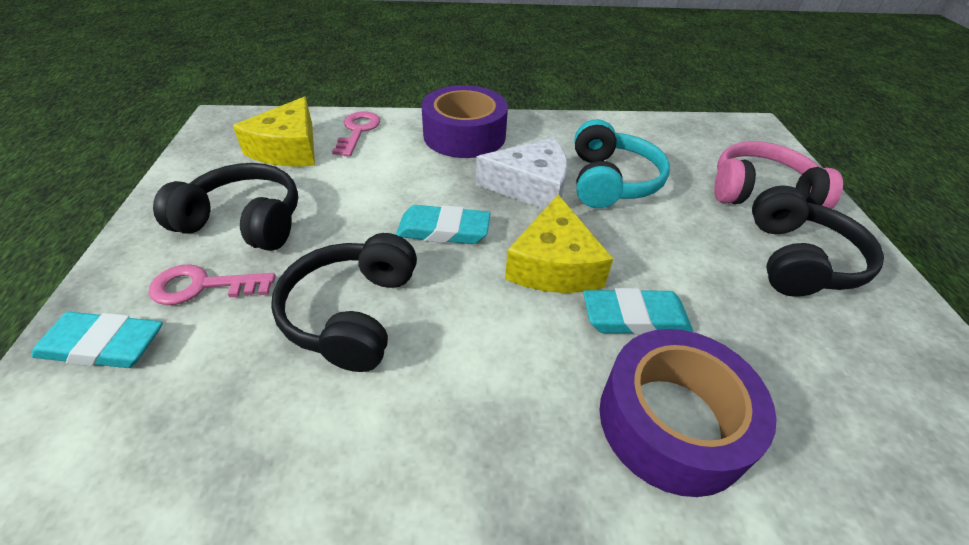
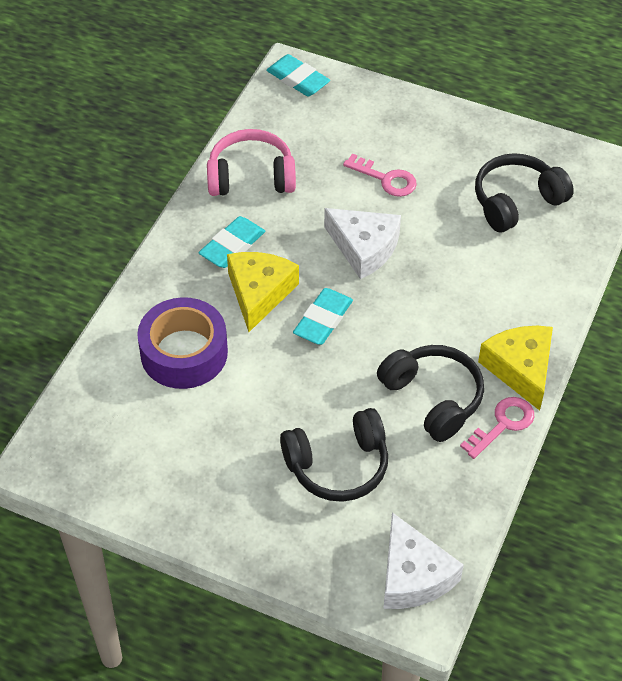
purple tape: [421,85,508,158] [600,329,777,497] = 2 -> [137,297,228,389] = 1
turquoise headphones: [575,119,670,208] = 1 -> none = 0
white cheese: [476,138,568,209] = 1 -> [324,208,401,279] [383,512,464,609] = 2

